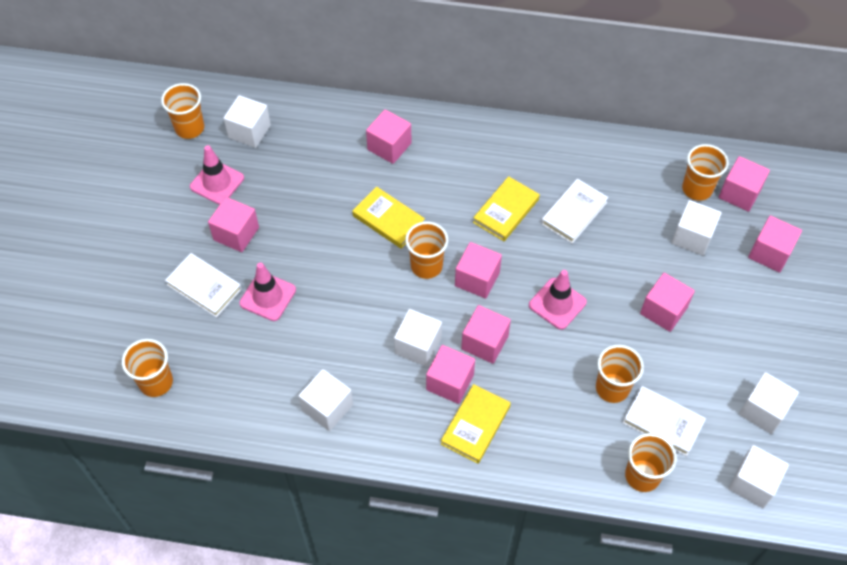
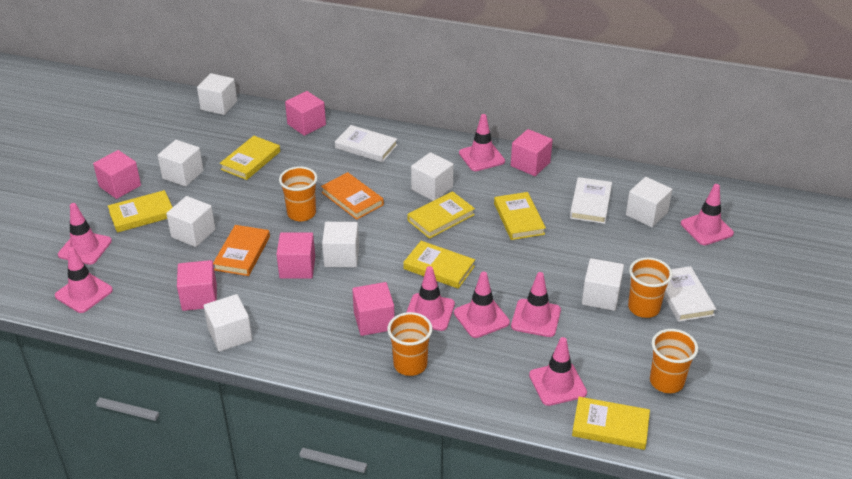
orange book: none = 0 -> [213,225,270,276] [321,172,384,220] = 2
orange cup: [122,339,173,397] [161,83,204,139] [405,222,448,279] [596,345,644,403] [625,433,677,492] [682,144,729,201] = 6 -> [279,166,318,221] [387,312,432,376] [628,257,672,318] [650,329,698,393] = 4
pink cube: [208,197,259,252] [366,109,411,164] [426,345,475,404] [455,242,502,299] [461,305,511,364] [640,273,695,332] [719,156,770,212] [748,215,802,272] = 8 -> [93,150,141,199] [177,260,217,311] [276,232,315,279] [285,91,326,136] [352,282,395,336] [511,129,553,176] = 6
pink traffic cone: [190,145,244,205] [239,262,296,321] [529,270,587,330] = 3 -> [55,247,113,313] [58,203,112,265] [407,266,455,331] [454,272,510,338] [459,114,505,171] [511,272,561,337] [529,337,587,406] [681,184,734,245] = 8
white cube: [223,95,271,148] [298,369,353,431] [394,309,442,367] [672,200,721,256] [728,445,789,508] [739,372,799,434] = 6 -> [157,140,204,187] [166,196,215,247] [197,73,237,115] [204,294,252,352] [322,222,359,267] [411,152,454,201] [582,258,624,311] [626,177,672,227] = 8
yellow book: [352,187,425,249] [441,384,511,464] [473,176,540,241] = 3 -> [108,190,173,233] [220,136,280,180] [403,241,475,289] [407,191,475,239] [494,192,546,240] [572,397,650,450] = 6

